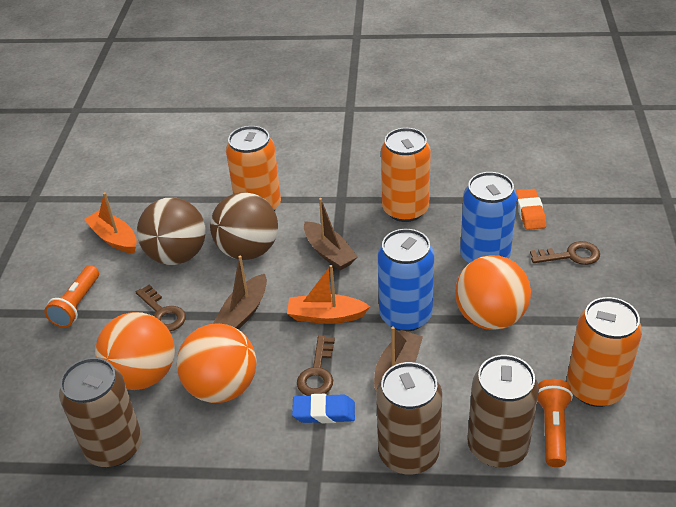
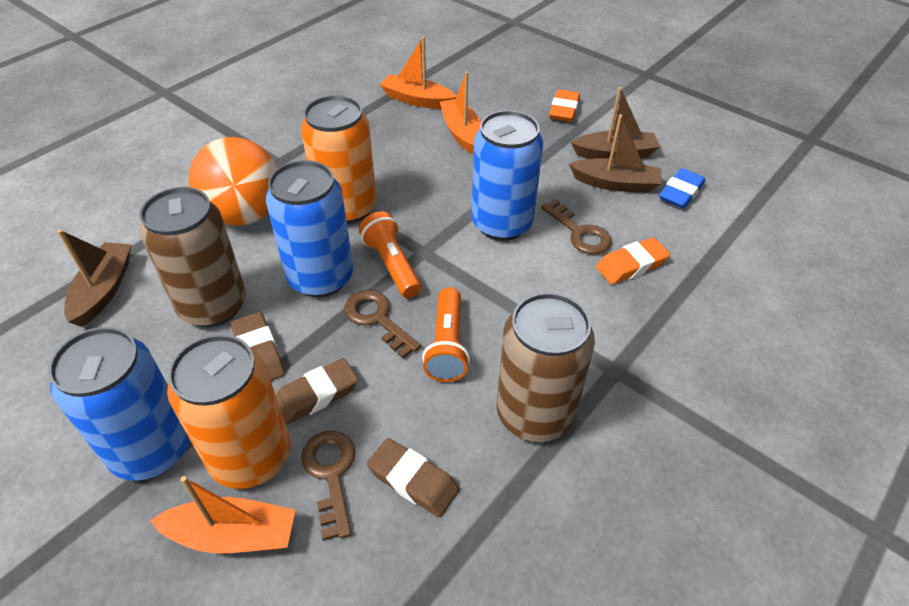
blue can: [378,229,434,332] [460,172,517,264] = 2 -> [48,327,190,481] [266,160,353,297] [471,110,543,241] = 3
brown ball: [137,198,206,265] [210,192,278,260] = 2 -> none = 0
brown can: [59,357,142,467] [376,362,442,475] [467,355,539,468] = 3 -> [139,187,246,327] [496,292,595,442] = 2
brown eraser: none = 0 -> [231,312,285,380] [276,358,358,425] [367,438,460,517] = 3
orange ball: [95,312,175,390] [177,323,257,403] [455,255,531,330] = 3 -> [188,137,277,226] = 1
orange boat: [84,192,137,253] [287,265,370,324] = 2 -> [150,476,295,553] [380,36,457,109] [440,71,481,154] = 3
orange can: [226,126,281,211] [381,128,431,222] [567,297,642,407] = 3 -> [167,334,290,489] [301,95,377,224] = 2
orange eraser: [516,189,546,230] = 1 -> [549,89,580,122] [596,237,670,284] = 2

